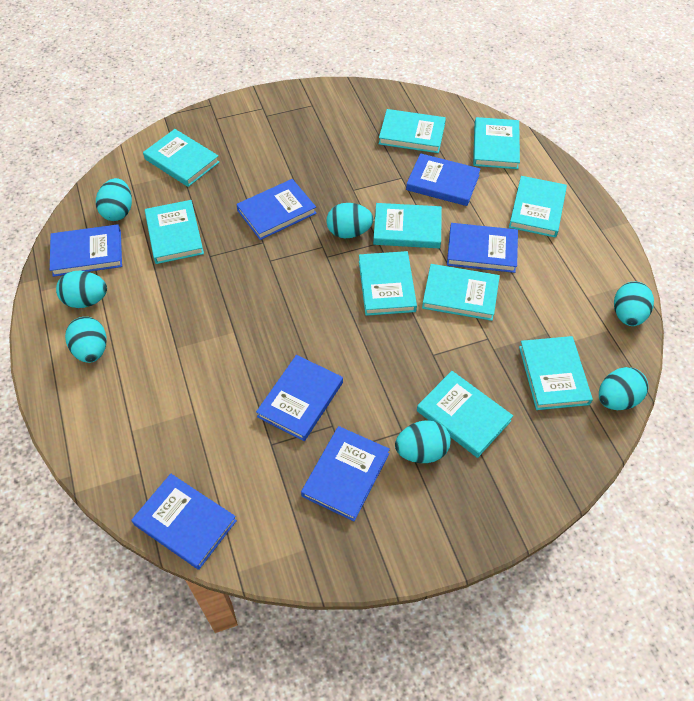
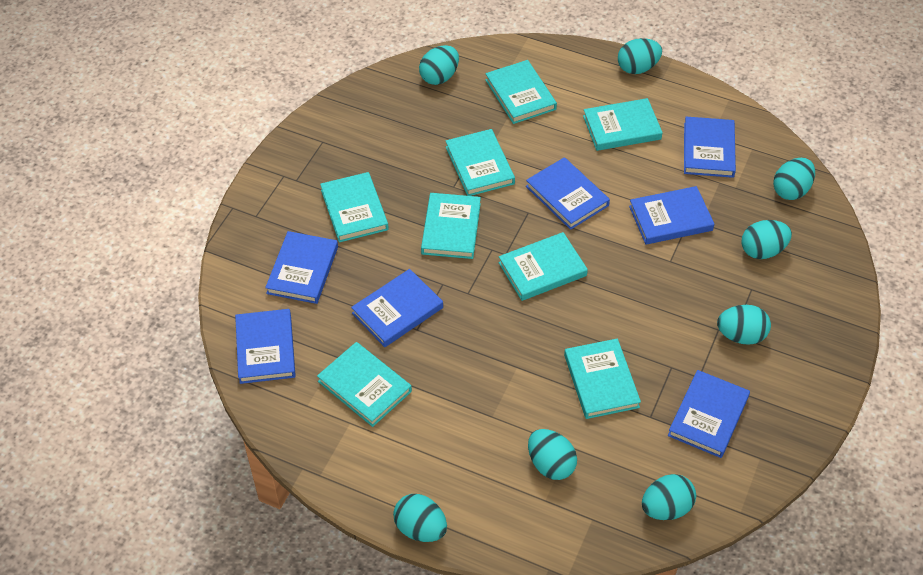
turquoise book: [143,129,220,187] [145,200,204,264] [359,251,417,316] [373,203,442,248] [379,109,446,153] [417,371,513,458] [422,264,500,321] [473,117,520,169] [509,176,567,238] [519,336,593,410] = 10 -> [317,342,412,427] [320,172,389,242] [421,193,481,259] [446,129,515,196] [485,60,557,124] [498,232,588,301] [564,338,641,419] [583,98,663,151] = 8
turquoise egg: [56,271,107,308] [65,317,106,363] [96,178,132,221] [327,203,374,238] [395,420,451,463] [599,367,648,410] [614,282,654,326] = 7 -> [393,494,447,542] [419,45,459,85] [528,429,577,480] [618,38,662,74] [642,474,696,520] [717,305,771,345] [742,220,792,259] [773,158,815,200] = 8

